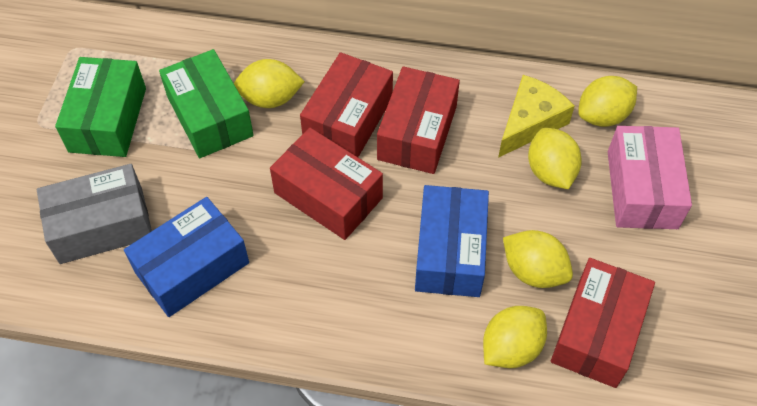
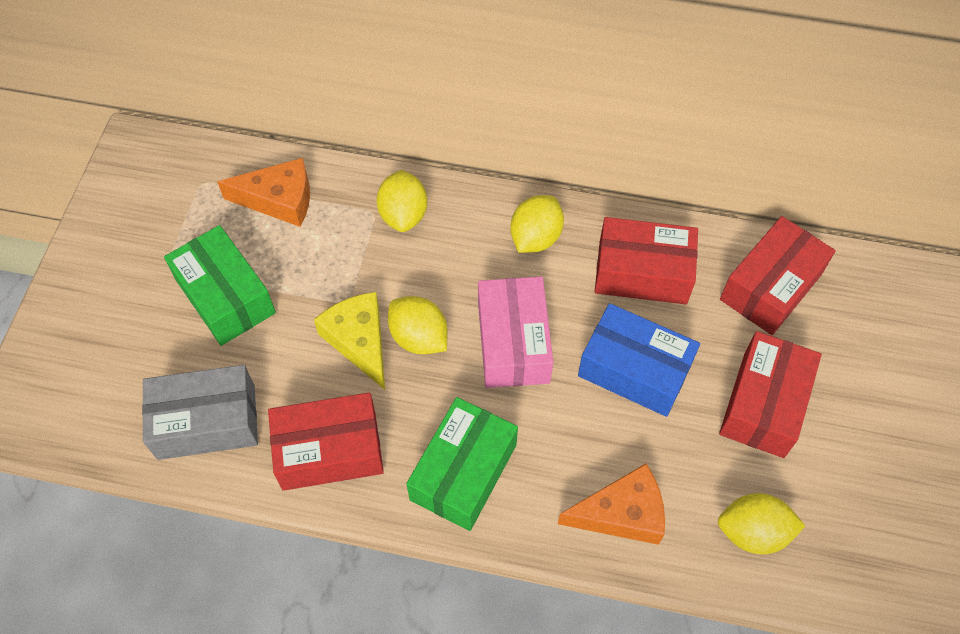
blue box: [124,197,249,317] [415,185,489,297] = 2 -> [578,303,700,417] = 1
orange cheese: none = 0 -> [217,158,310,227] [558,463,665,545] = 2
yellow lemon: [234,59,305,108] [483,306,547,368] [503,230,573,288] [528,128,582,189] [578,76,637,127] = 5 -> [376,170,428,232] [388,296,448,354] [510,195,564,253] [718,493,805,554] = 4

